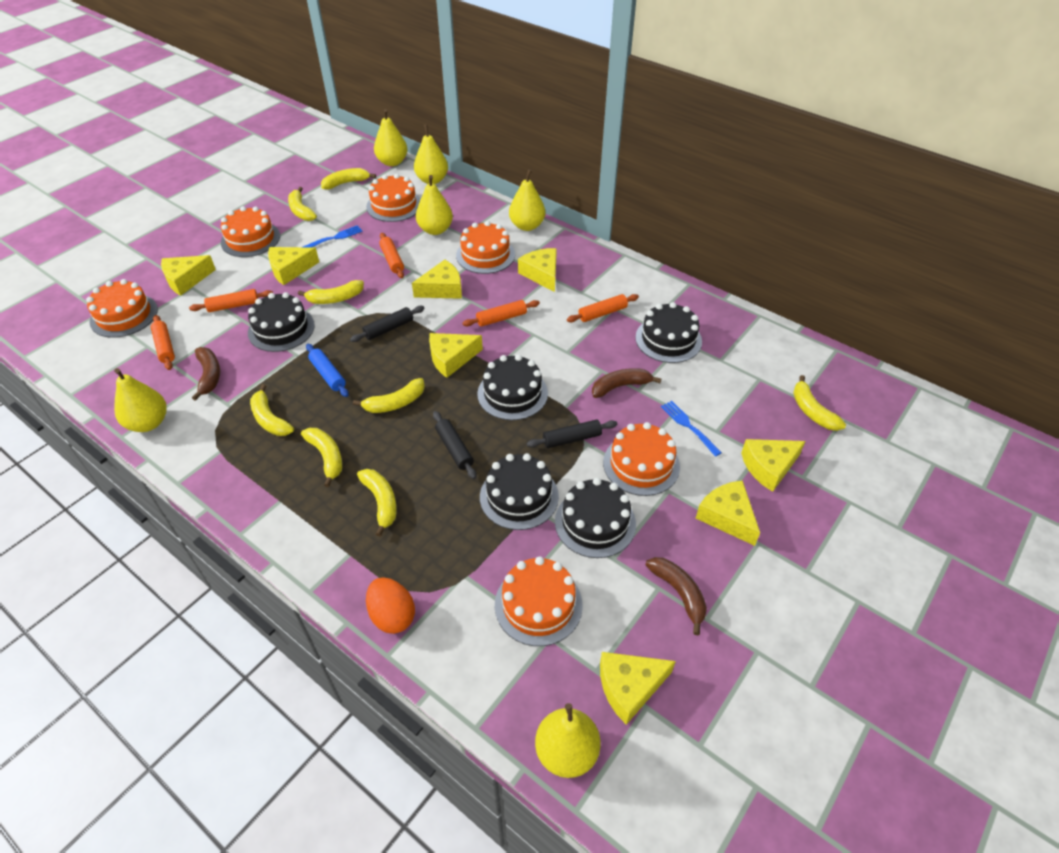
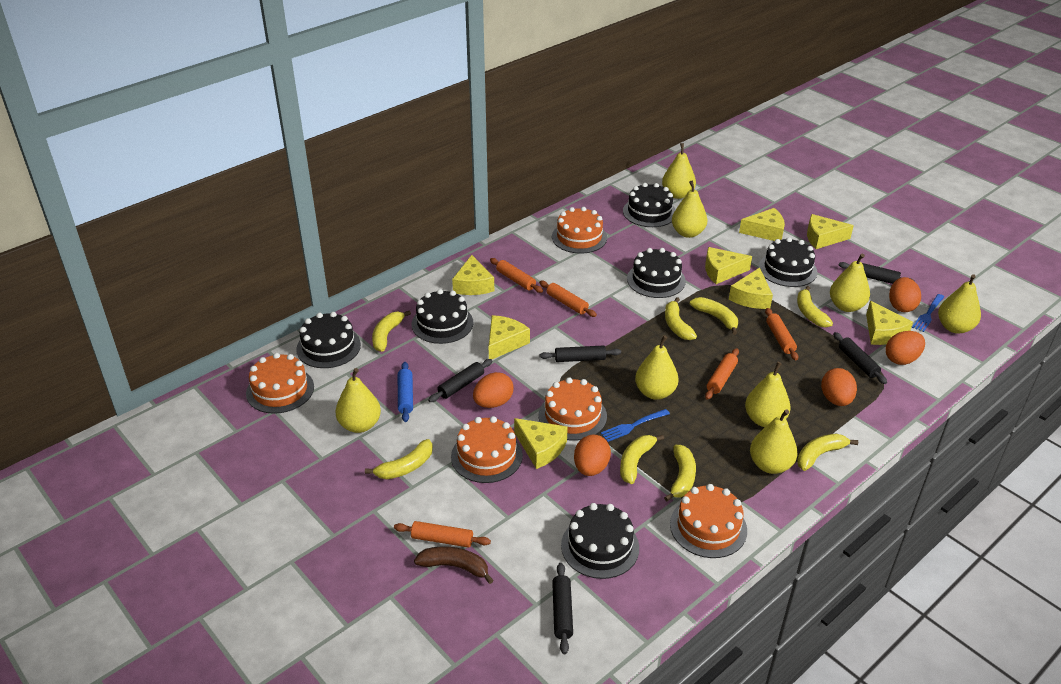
black cake: [248,292,315,352] [477,354,548,420] [480,453,559,530] [555,478,636,558] [635,302,702,363] = 5 -> [296,312,361,368] [412,289,474,344] [561,503,639,579] [623,183,676,227] [627,248,686,298] [759,237,817,287] = 6
black rolling pin: [350,306,425,342] [433,411,476,479] [527,419,617,448] = 3 -> [428,359,492,402] [539,345,621,362] [552,563,573,654] [833,332,887,384] [839,262,913,284] = 5
brown banana: [192,347,220,401] [592,368,661,398] [646,557,707,635] = 3 -> [414,546,494,584] = 1
orange cake: [86,279,158,338] [221,206,280,257] [366,174,421,222] [456,221,515,274] [495,556,583,646] [603,422,680,496] = 6 -> [246,353,314,414] [451,416,523,483] [539,377,607,441] [552,207,607,253] [670,484,747,558] = 5
orange egg: [366,577,415,634] = 1 -> [473,372,513,408] [574,434,611,476] [821,368,857,406] [886,331,925,365] [889,277,921,312] = 5
yellow pear: [114,368,167,432] [374,109,407,166] [414,125,448,184] [416,175,453,235] [509,169,545,231] [535,703,601,778] = 6 -> [335,368,381,433] [635,335,679,400] [662,143,696,199] [672,181,707,238] [745,362,791,427] [750,409,798,474] [830,254,870,312] [938,274,981,334] = 8

